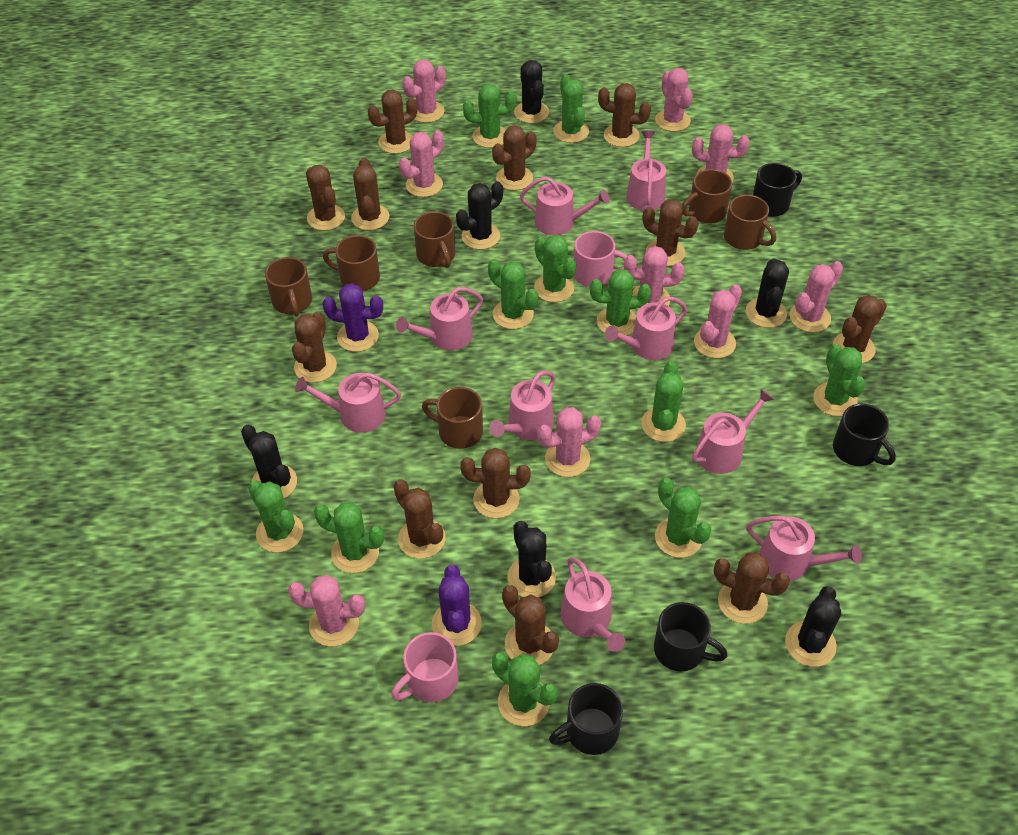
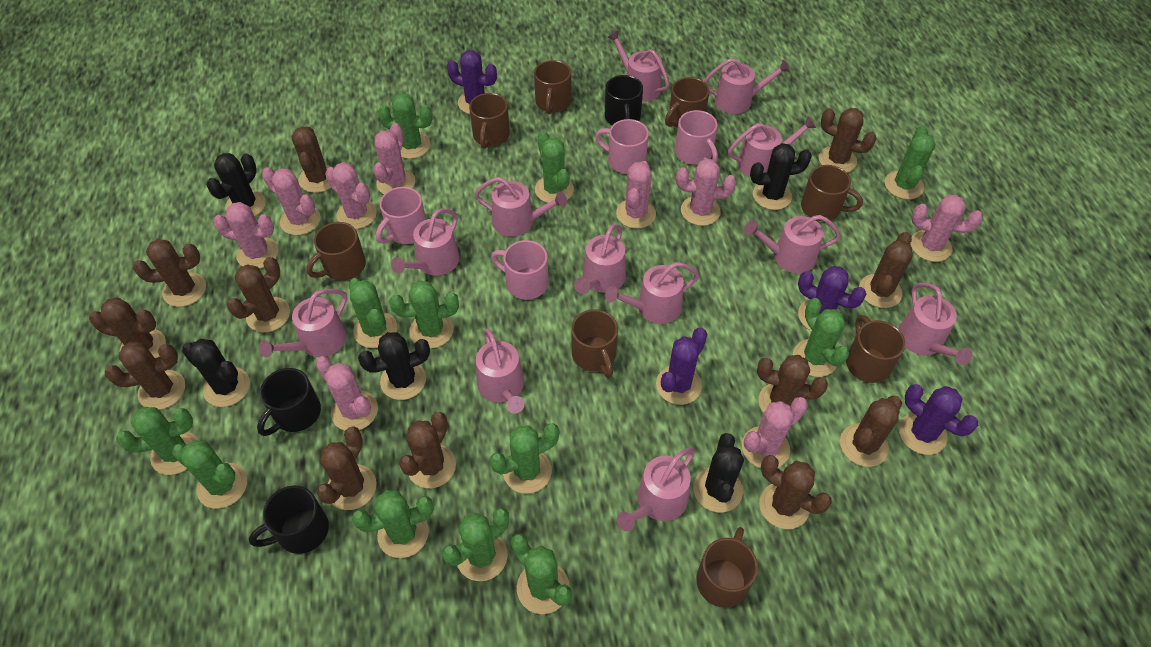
black cactus: [241,425,297,498] [456,181,503,250] [508,521,556,597] [514,60,549,123] [746,258,789,328] [785,586,841,667] = 6 -> [182,339,250,407] [206,153,266,217] [358,332,430,400] [693,433,744,513] [750,143,812,210] = 5
black mug: [549,683,623,755] [654,602,728,671] [753,163,802,217] [833,404,896,466] = 4 -> [249,486,329,554] [257,368,321,436] [605,75,643,125] = 3
brown mug: [265,257,312,317] [323,235,380,291] [414,211,455,268] [422,387,483,449] [682,169,732,223] [724,195,776,250] = 6 -> [306,222,366,281] [469,93,510,149] [534,60,571,114] [571,309,618,377] [665,77,710,128] [696,527,758,608] [801,165,863,221] [846,315,905,383] = 8
green cactus: [248,480,303,553] [314,502,384,573] [463,84,516,148] [488,259,538,329] [492,652,557,726] [534,235,576,302] [553,74,589,143] [590,269,651,336] [641,361,686,442] [655,478,711,558] [813,344,865,416] = 11 -> [116,407,199,475] [172,440,247,509] [349,278,398,348] [352,490,434,558] [378,93,432,159] [389,280,459,348] [442,508,509,581] [490,424,559,494] [511,533,572,614] [535,131,574,203] [793,298,850,377] [885,126,935,199] = 12
pink mug: [391,632,458,703] [574,231,627,287] = 2 -> [376,187,426,244] [491,240,548,300] [595,119,649,174] [675,110,718,165] = 4
pink watering can: [295,373,401,433] [396,287,483,351] [489,371,556,440] [520,176,610,235] [560,557,625,652] [605,297,687,360] [626,131,666,211] [692,389,774,474] [746,515,862,581] = 9 -> [259,289,347,358] [391,209,460,276] [475,177,567,237] [476,329,525,414] [574,224,626,294] [605,262,699,324] [607,30,669,102] [617,448,695,531] [704,58,790,114] [728,117,816,177] [744,215,841,273] [898,283,972,365] = 12
purple cactus: [322,283,383,352] [432,565,482,646] = 2 -> [447,50,497,114] [656,328,707,405] [798,266,867,331] [899,384,978,455] = 4

